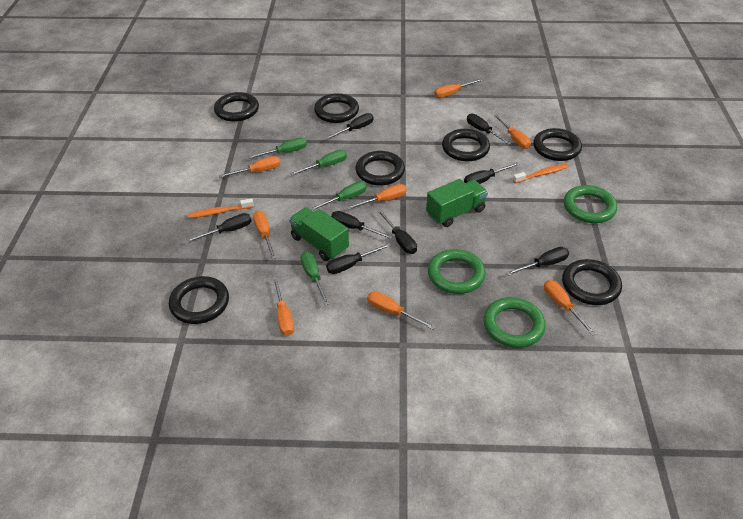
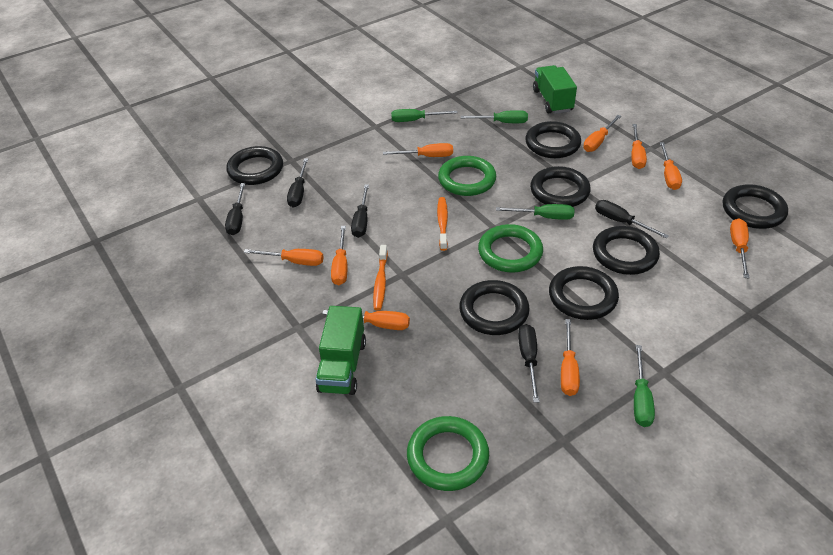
black screwdriver: [186,213,252,243] [325,113,374,140] [326,243,391,274] [331,211,393,239] [378,209,417,254] [464,162,519,184] [467,114,511,145] [506,247,569,276] = 8 -> [225,183,246,235] [287,159,308,208] [351,184,369,238] [518,324,540,403] [595,200,669,239] = 5
orange screwdriver: [219,156,281,178] [253,211,276,259] [273,277,294,336] [347,184,407,210] [367,291,435,329] [434,79,482,98] [493,114,531,149] [544,280,596,336] = 8 -> [244,249,324,266] [322,310,410,330] [331,226,347,285] [383,143,453,157] [561,319,580,396] [583,115,621,152] [631,124,647,169] [660,142,682,190] [730,219,749,278] = 9

